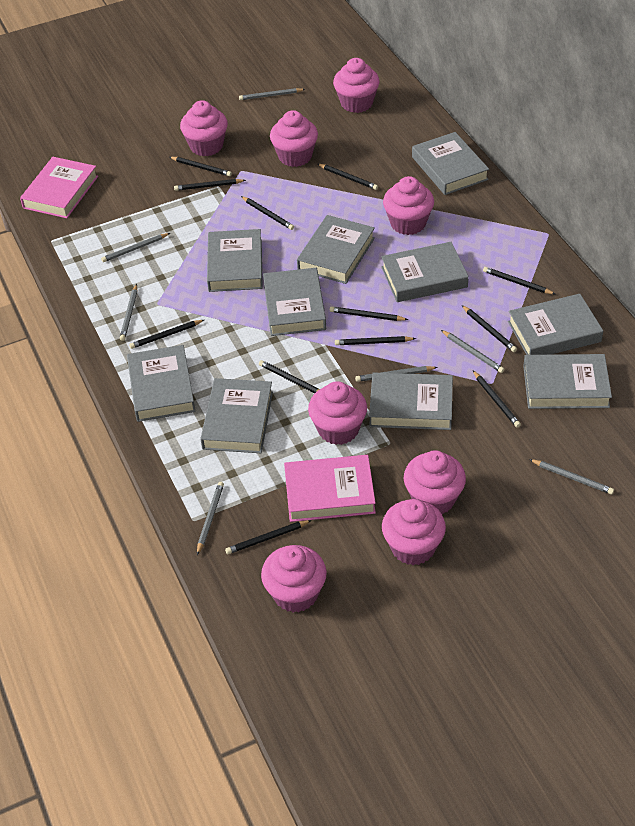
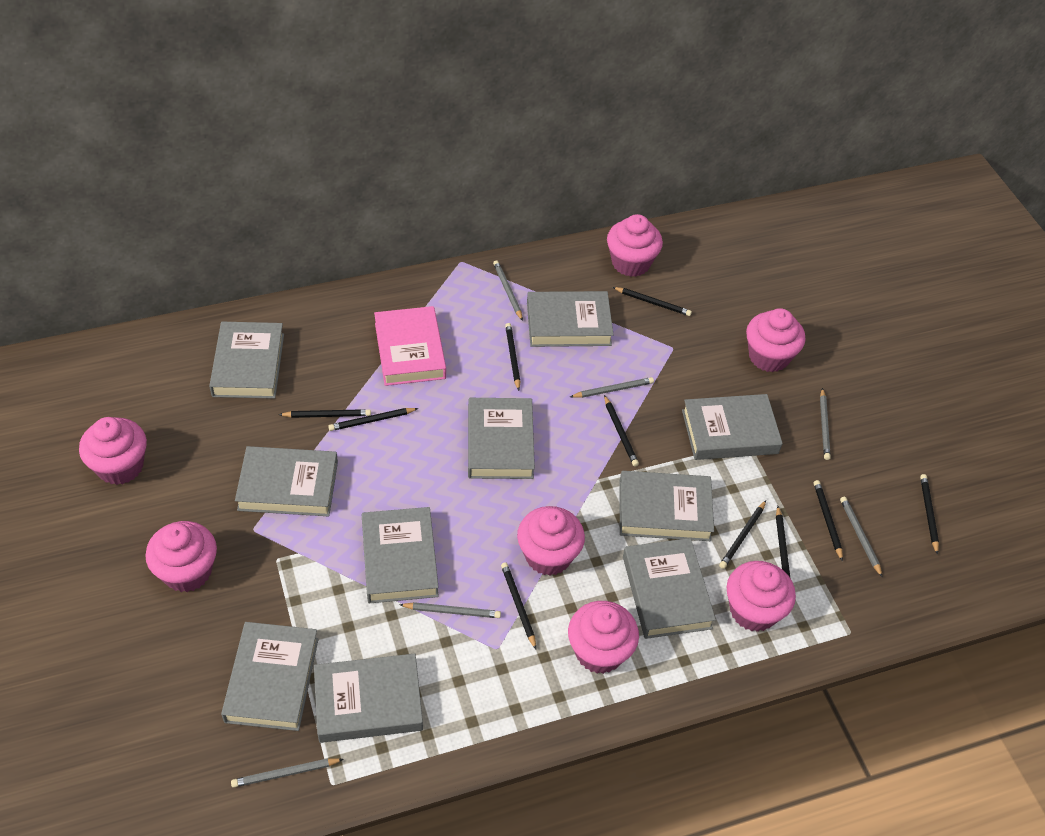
black pencil: [129,320,204,349] [170,157,232,176] [174,179,246,191] [225,520,312,554] [241,196,294,230] [259,360,320,393] [318,164,378,190] [330,306,408,321] [335,336,416,345] [462,305,517,352] [473,371,521,428] [483,267,555,294] = 12 -> [279,409,371,418] [328,408,419,431] [501,562,536,649] [505,323,520,391] [604,395,639,467] [613,287,692,316] [719,501,766,569] [776,506,791,579] [814,480,843,562] [920,474,939,555] = 10
grey pencil: [101,233,170,262] [120,284,137,341] [197,482,224,555] [239,88,305,100] [355,366,437,382] [441,330,505,373] [529,459,614,494] = 7 -> [231,758,344,788] [399,602,501,618] [493,260,523,321] [570,377,654,398] [820,388,831,460] [840,497,883,578] = 6
pink book: [20,157,98,218] [284,455,376,522] = 2 -> [374,306,446,386] = 1
pink cupcake: [180,100,228,156] [261,545,327,613] [270,110,318,167] [308,381,367,445] [333,58,380,113] [382,499,446,565] [383,176,434,235] [404,450,466,514] = 8 -> [79,417,147,485] [145,521,217,592] [517,506,585,576] [568,601,639,674] [607,214,663,277] [727,561,796,632] [746,308,805,372] = 7

